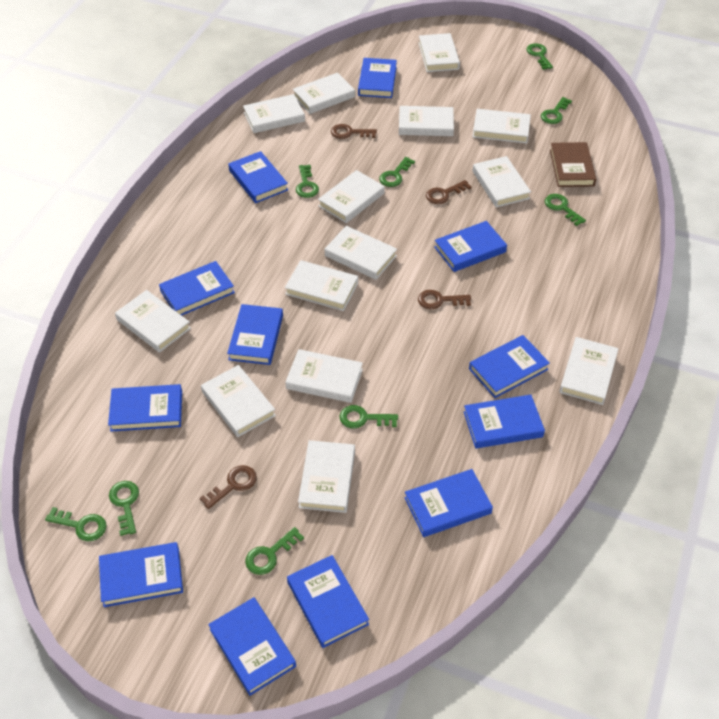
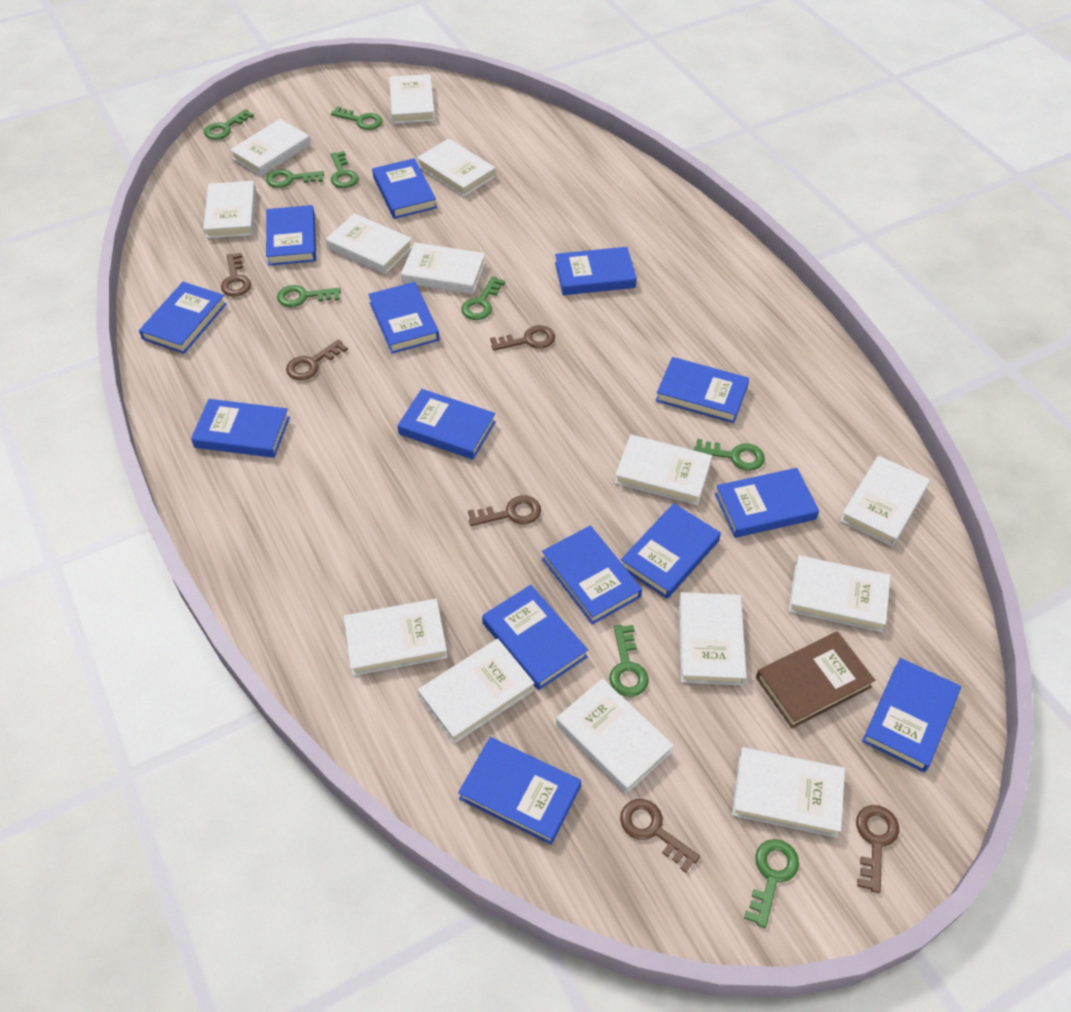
blue book: [99,542,183,607] [108,384,182,432] [159,261,235,316] [208,597,296,696] [227,304,283,365] [228,151,288,203] [287,555,369,648] [358,58,397,98] [405,469,493,537] [434,221,507,272] [464,395,545,448] [469,335,550,398] = 12 -> [139,282,227,354] [191,399,290,458] [266,205,316,266] [368,282,440,354] [372,158,437,219] [397,389,496,459] [458,737,581,845] [482,585,588,690] [542,526,642,625] [555,247,637,295] [621,503,721,599] [656,357,749,423] [715,468,819,538] [862,658,961,772] = 14
brown key: [200,465,257,509] [331,124,377,139] [418,290,471,309] [426,180,471,204] = 4 -> [221,253,251,297] [286,339,348,380] [468,495,541,526] [490,325,555,351] [620,799,700,873] [856,805,899,893] = 6

